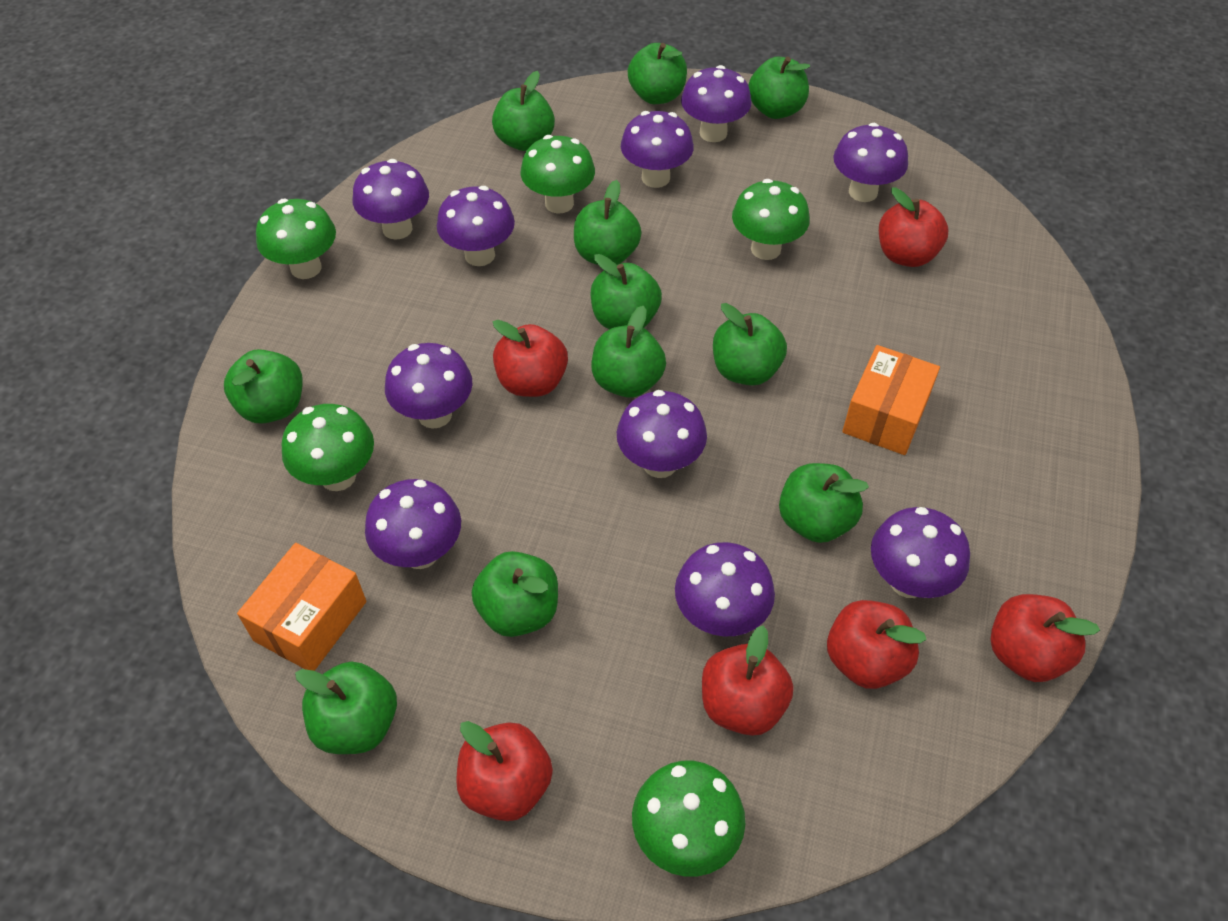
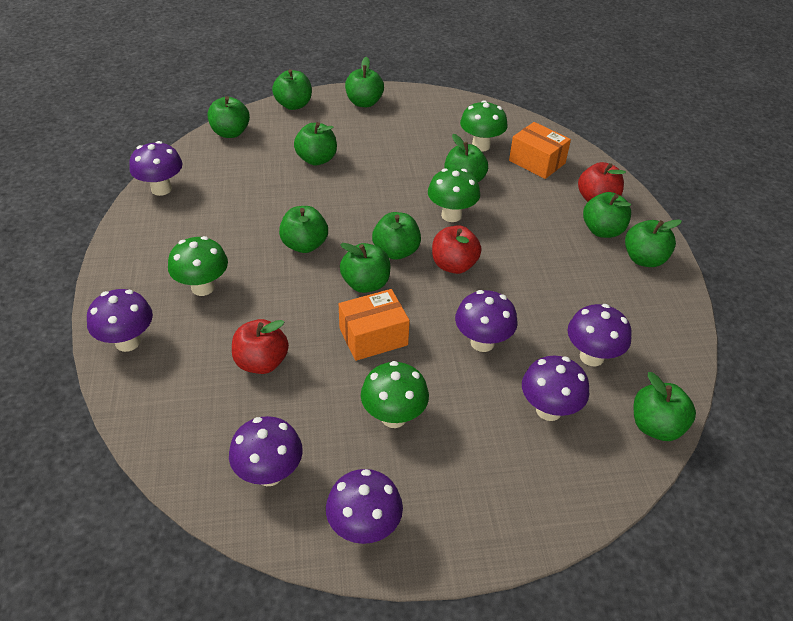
green mushroom: [256,199,336,279] [281,404,374,491] [521,135,595,213] [632,761,745,877] [732,179,810,260] = 5 -> [168,236,228,296] [361,361,429,428] [428,168,480,222] [460,100,508,152] = 4
purple mushroom: [353,159,429,240] [365,479,461,569] [385,343,472,429] [437,186,515,266] [617,390,707,478] [621,111,694,188] [675,542,775,637] [681,65,752,142] [833,123,908,202] [871,507,970,598] = 10 -> [87,289,153,352] [129,141,182,196] [229,416,303,486] [326,469,403,544] [455,290,518,352] [522,356,589,421] [567,304,632,366] = 7
red apple: [456,721,553,821] [493,320,568,397] [702,626,794,736] [827,600,927,689] [879,187,948,267] [991,594,1100,682] = 6 -> [232,319,289,374] [432,225,482,274] [578,162,626,202] = 3

